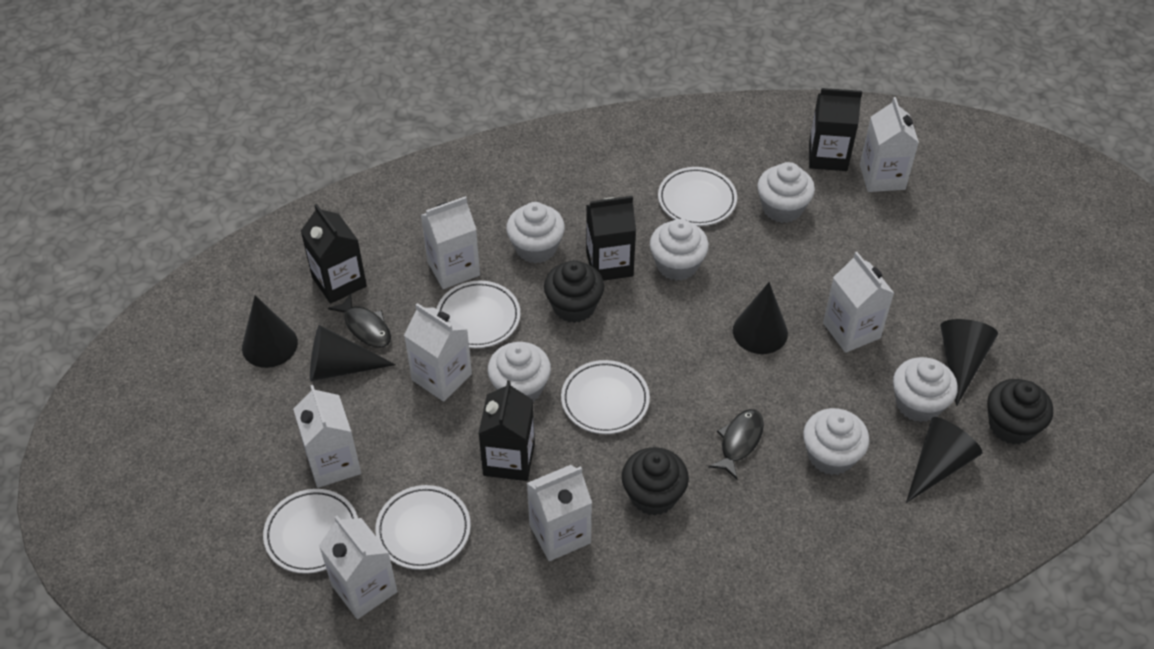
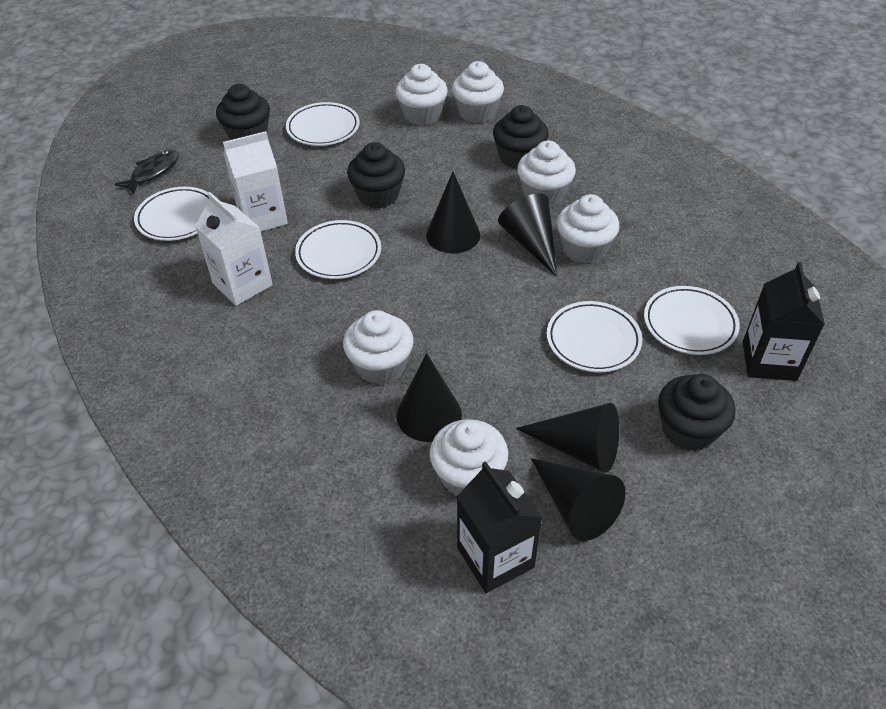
black carton: [301,204,367,304] [478,380,535,481] [586,196,636,281] [809,88,862,171] = 4 -> [457,461,542,593] [743,262,825,381] = 2
black cupcake: [544,260,604,323] [622,447,689,515] [987,379,1053,445] = 3 -> [216,84,270,140] [347,142,405,208] [493,105,549,169] [658,374,736,451] = 4
black fish: [328,293,391,348] [709,409,764,479] = 2 -> [115,150,179,195] = 1
white carton: [293,385,361,488] [319,515,397,619] [404,303,472,402] [421,196,480,289] [527,465,592,561] [823,252,894,353] [860,97,919,192] = 7 -> [195,192,273,306] [223,131,288,231] = 2

